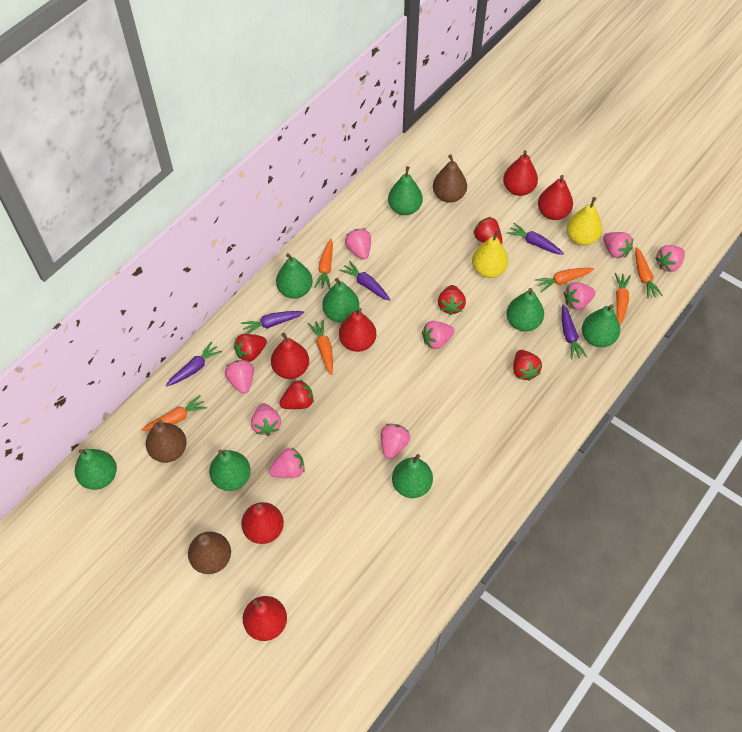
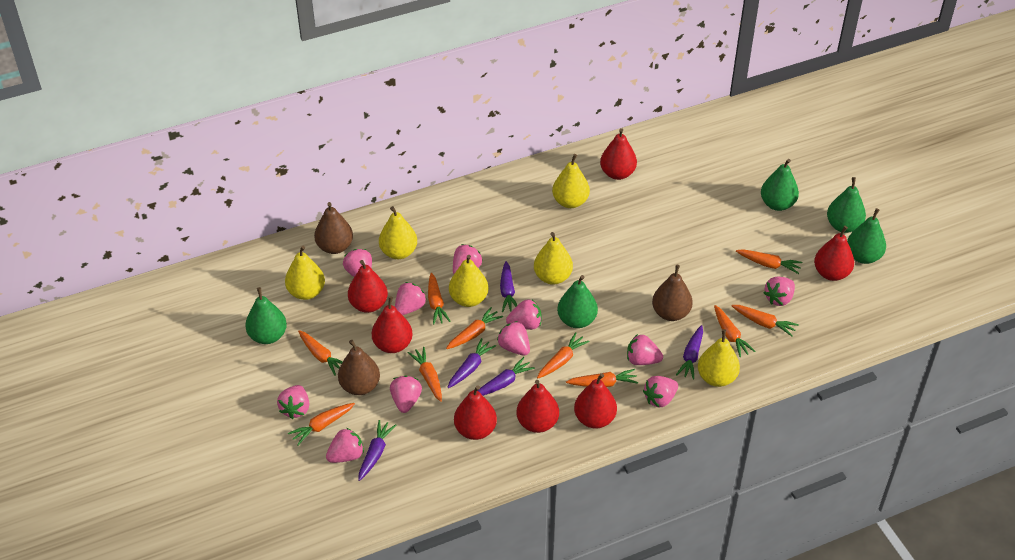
green pear: [75,449,117,490] [209,449,251,491] [276,253,313,299] [322,278,359,323] [388,166,423,215] [392,454,433,498] [507,288,544,331] [582,304,620,347] = 8 -> [245,287,287,344] [557,275,598,328] [761,159,799,211] [827,177,866,233] [847,208,886,264] = 5
orange carrot: [142,395,207,431] [308,319,333,375] [314,239,333,289] [535,268,594,292] [615,273,631,325] [635,247,663,298] = 6 -> [288,403,355,445] [298,330,342,376] [408,347,442,402] [428,273,451,325] [446,307,503,349] [537,332,589,379] [566,369,638,387] [714,305,756,357] [731,305,799,337] [736,249,802,274] = 10
pink strawberry: [225,360,254,394] [251,403,281,436] [269,448,305,478] [345,229,371,260] [381,424,410,459] [422,321,455,349] [564,282,596,310] [603,232,633,258] [655,245,685,272] = 9 -> [277,385,309,419] [326,428,364,463] [343,249,372,277] [390,376,422,413] [395,282,427,315] [453,244,483,274] [497,321,530,356] [506,299,541,330] [627,334,663,365] [643,376,678,407] [764,277,795,306] = 11
red pear: [241,502,284,544] [243,596,287,641] [271,333,309,379] [339,308,377,352] [503,150,538,196] [538,175,573,220] = 6 -> [348,260,388,313] [372,296,413,353] [454,385,497,440] [516,380,559,433] [574,373,617,429] [600,128,637,180] [814,226,854,281] = 7
red strawberry: [234,334,267,362] [279,380,314,409] [438,285,466,315] [473,217,502,244] [513,350,542,381] = 5 -> none = 0
yellow pear: [472,230,508,278] [566,197,602,245] = 2 -> [285,246,325,300] [379,206,417,259] [449,255,489,307] [534,232,573,285] [552,154,590,208] [698,329,740,387] = 6

